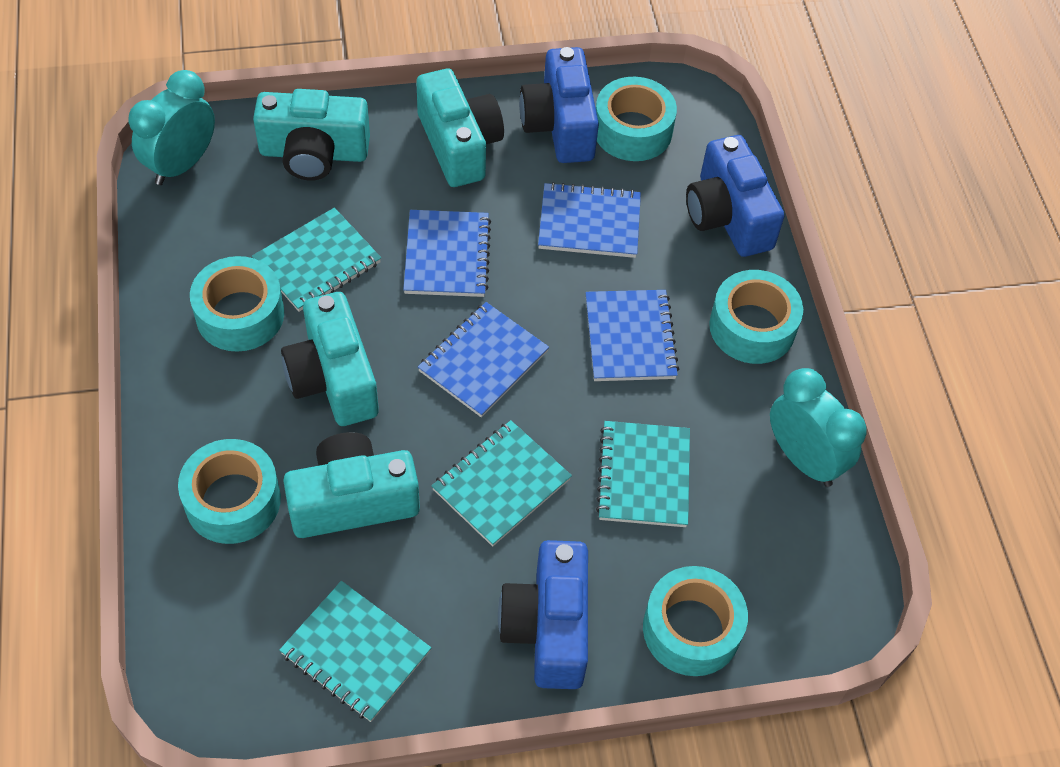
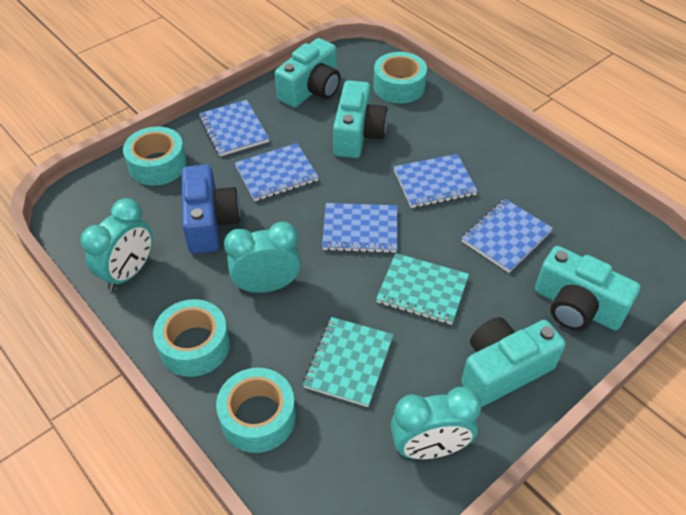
blue camera: [498,540,588,689] [519,47,599,163] [686,135,784,257] = 3 -> [182,164,241,254] = 1
blue notebook: [403,210,491,297] [418,302,549,417] [538,182,641,258] [586,290,679,381] = 4 -> [199,100,269,156] [235,143,319,201] [322,203,397,253] [394,154,478,208] [462,199,553,273] = 5
turquoise clock: [129,70,215,185] [770,368,867,487] = 2 -> [81,198,153,291] [224,222,301,293] [390,387,482,459] = 3
turquoise notebook: [252,208,381,312] [279,581,431,722] [432,420,572,547] [596,421,690,527] = 4 -> [303,317,394,407] [376,253,469,325] = 2
turquoise tape: [178,439,281,544] [190,256,284,352] [596,77,677,161] [643,566,748,676] [709,270,803,364] = 5 -> [123,126,187,186] [153,299,230,377] [216,368,296,453] [373,52,427,103] = 4

